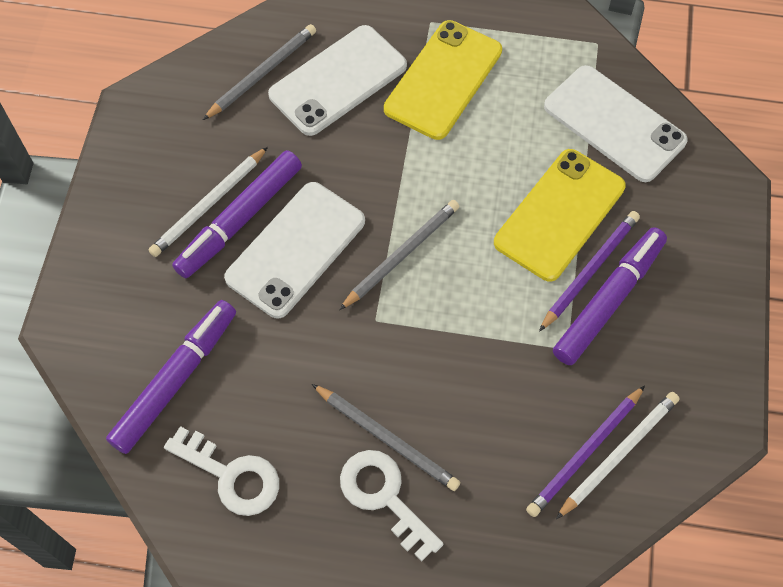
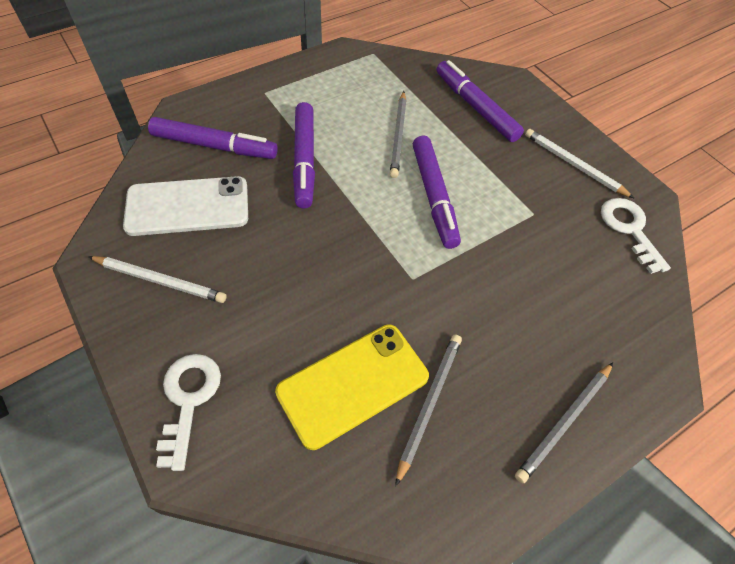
purple marker: [106,300,236,454] [172,150,302,278] [553,227,667,365] = 3 -> [148,117,278,159] [293,102,315,208] [413,135,461,249] [437,60,524,142] = 4
purple pencil: [526,385,645,517] [539,211,640,332] = 2 -> none = 0
white phone: [224,182,365,319] [268,25,407,136] [544,65,688,182] = 3 -> [123,176,248,236] = 1
yellow phone: [384,20,502,140] [494,149,626,282] = 2 -> [275,324,429,450] = 1

